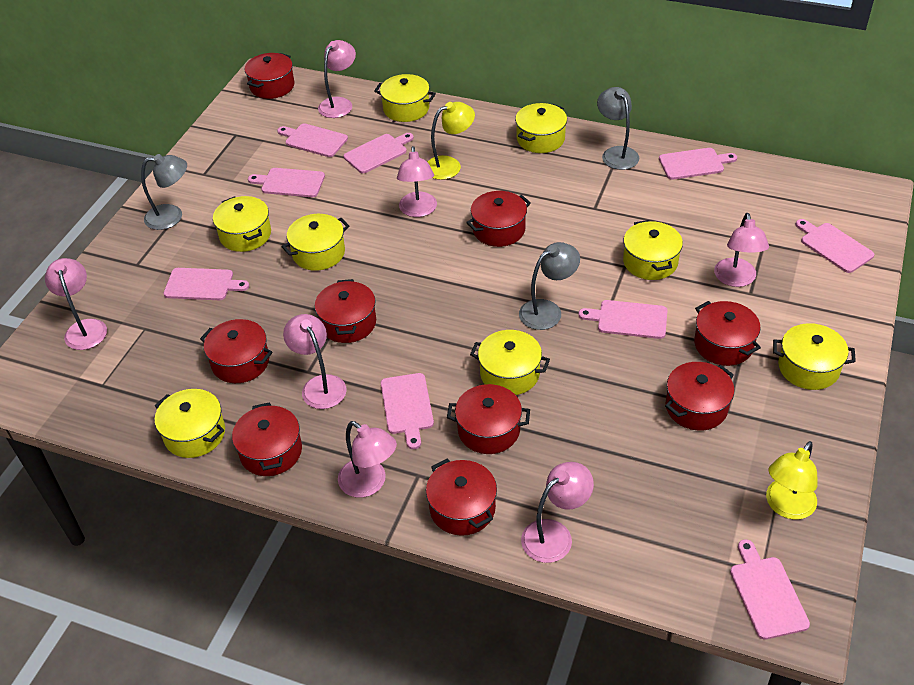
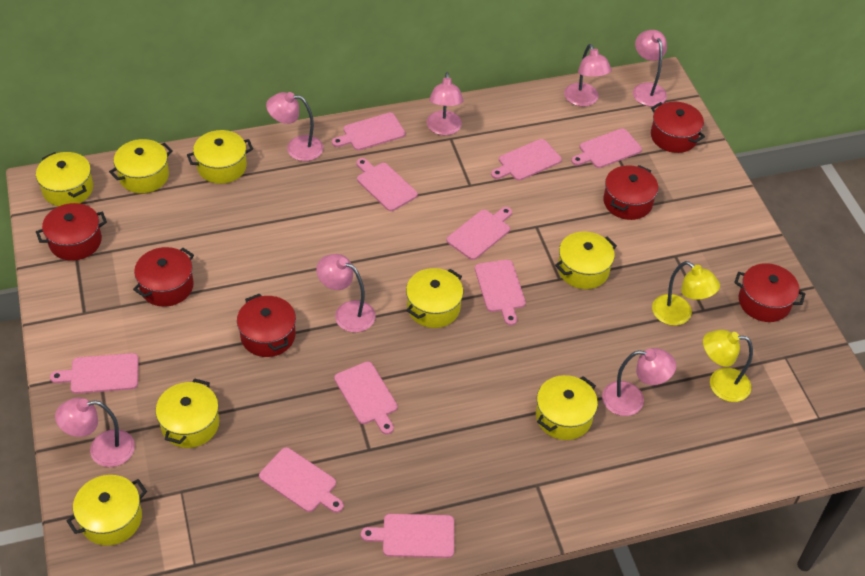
grey lamp: [141,154,187,230] [519,242,580,330] [597,87,640,170] = 3 -> none = 0
pink cutting board: [163,268,249,300] [248,168,325,197] [277,123,348,157] [344,133,414,173] [381,373,434,449] [578,300,668,339] [659,148,737,180] [730,539,810,640] [795,219,874,273] = 9 -> [50,353,139,394] [259,447,344,513] [332,113,405,150] [334,361,398,434] [356,158,418,211] [361,514,454,558] [446,207,512,260] [475,260,526,325] [491,139,562,181] [571,128,642,168] = 10
red pot: [200,319,272,383] [232,402,302,476] [244,53,295,99] [315,279,376,343] [426,459,497,536] [447,384,530,454] [466,191,531,247] [665,362,734,431] [694,301,761,366] = 9 -> [36,203,107,261] [133,247,194,306] [237,294,296,357] [603,165,658,220] [651,102,705,153] [734,263,806,322] = 6

